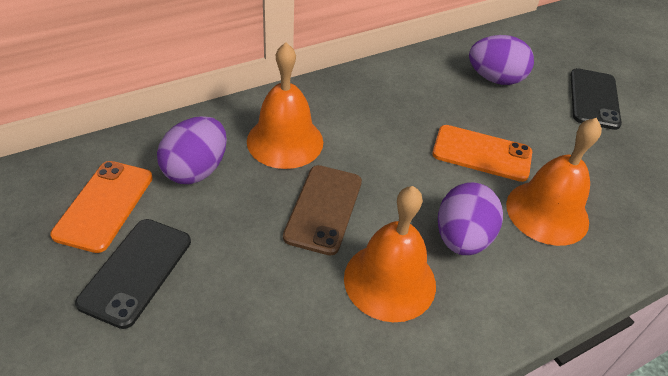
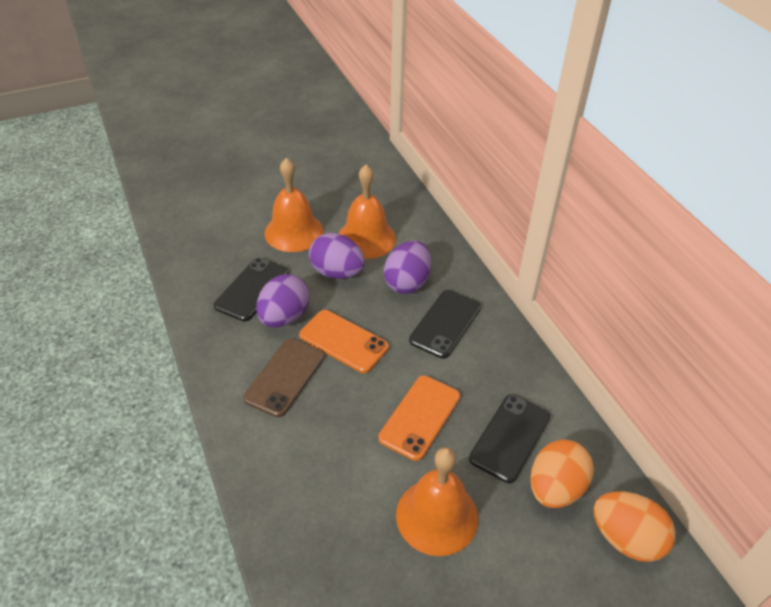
black phone: [75,219,191,329] [570,68,622,130] = 2 -> [214,258,289,321] [409,290,481,359] [469,395,550,483] = 3
orange egg: none = 0 -> [530,440,594,508] [594,491,675,562] = 2

